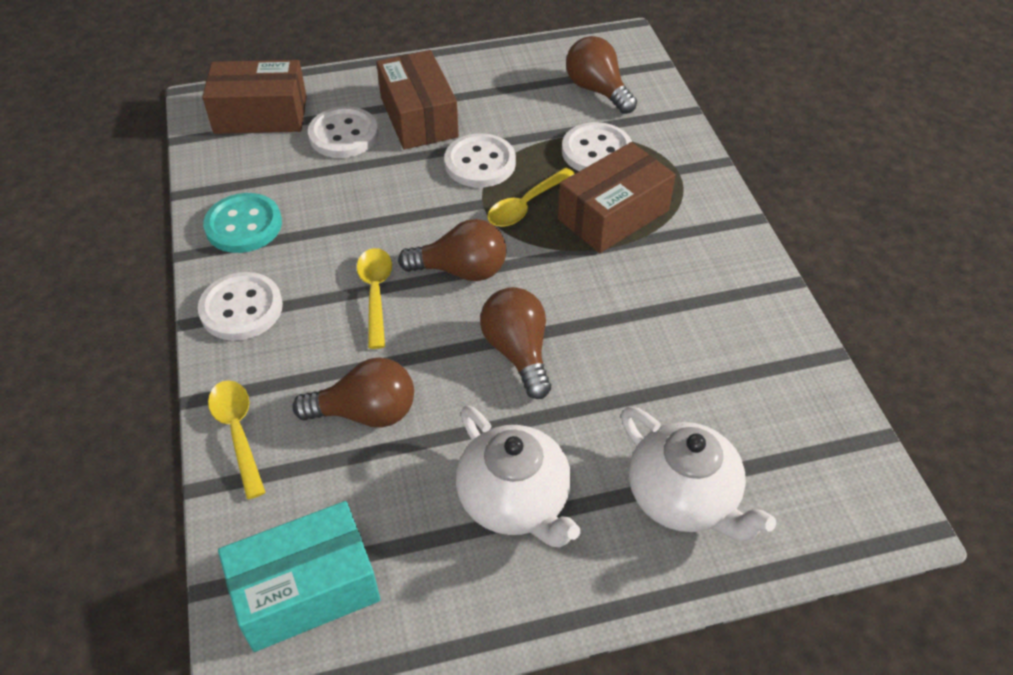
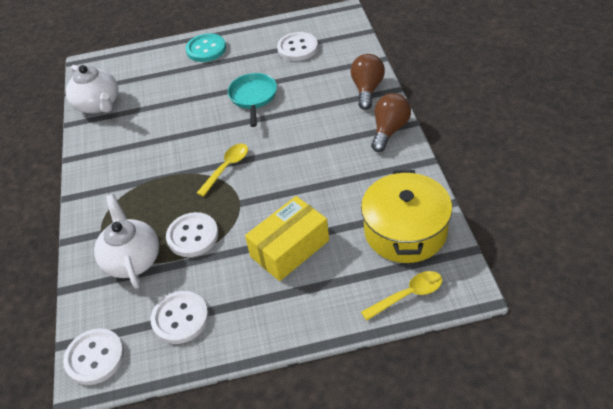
brown box: [202,60,307,134] [376,50,459,150] [558,142,676,253] = 3 -> none = 0
brown light bulb: [292,357,414,427] [398,219,506,281] [480,287,551,399] [566,36,637,114] = 4 -> [351,54,385,110] [371,93,411,152] = 2
turquoise box: [218,501,380,652] = 1 -> none = 0
turquoise pan: none = 0 -> [228,73,277,127] = 1
yellow box: none = 0 -> [245,196,329,281] = 1
yellow pot: none = 0 -> [361,170,452,263] = 1
yellow spoon: [208,380,266,499] [357,248,392,349] [487,168,575,227] = 3 -> [197,143,248,197] [361,271,442,321] = 2

